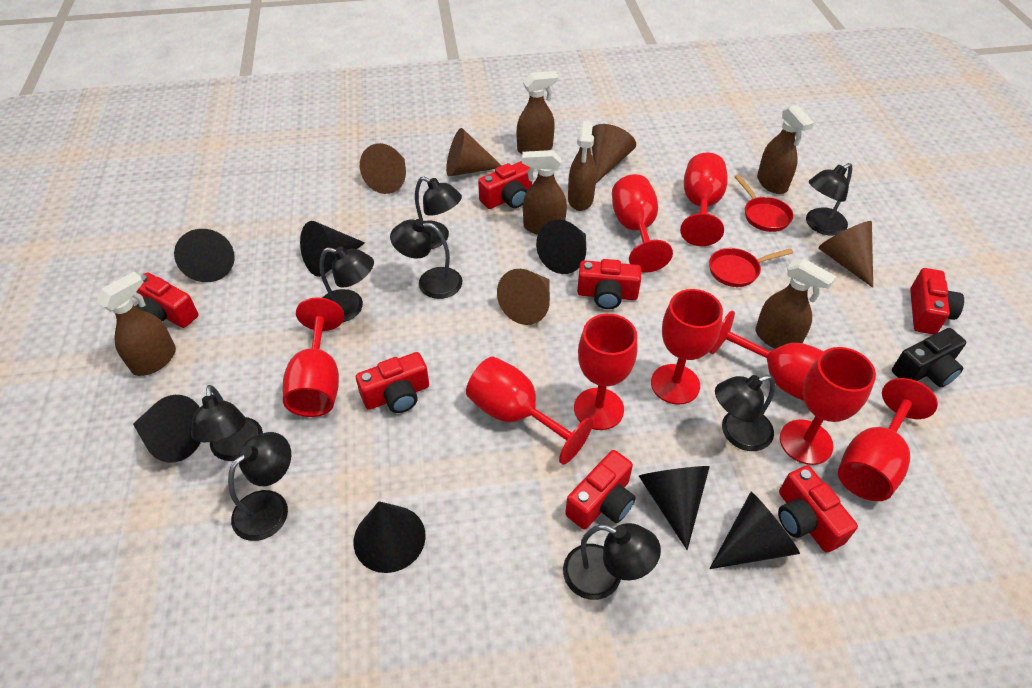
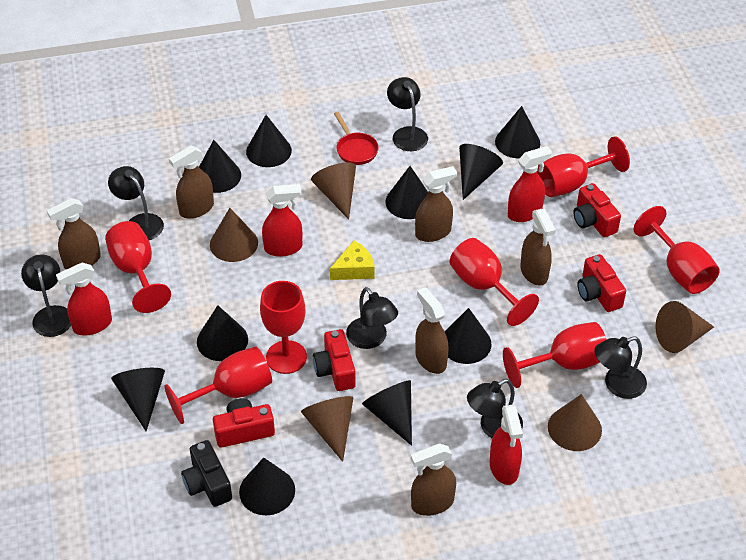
black cone: [133,395,201,463] [174,229,235,282] [300,221,365,277] [354,501,426,573] [536,220,586,274] [639,466,710,550] [709,492,800,569] = 7 -> [111,368,165,432] [197,305,248,361] [199,140,241,193] [239,457,295,515] [246,115,292,167] [362,380,412,446] [385,166,428,219] [445,308,491,364] [459,144,503,200] [495,106,540,158] = 10
black lamp: [191,385,263,461] [228,432,291,541] [319,246,374,322] [390,219,462,299] [415,177,462,249] [563,523,661,600] [715,375,775,451] [806,163,852,236] = 8 -> [21,254,71,337] [108,166,164,240] [346,287,398,349] [387,77,428,151] [467,379,523,438] [594,336,647,399] = 6
red camera: [135,272,198,328] [356,352,429,413] [478,161,532,209] [565,450,636,529] [577,259,641,309] [778,465,858,552] [910,268,964,335] = 7 -> [213,398,275,448] [313,329,356,391] [573,183,621,237] [577,254,626,312] = 4
red goblet: [283,297,344,417] [466,356,593,464] [574,314,637,430] [612,174,673,273] [651,289,723,405] [680,153,728,246] [709,311,823,401] [780,347,876,465] [838,378,938,501] = 9 -> [105,221,171,313] [164,347,272,424] [260,281,307,374] [450,238,539,326] [503,322,607,388] [537,136,630,197] [634,206,720,294] = 7
red pan: [709,248,793,287] [734,174,793,232] = 2 -> [334,112,379,165] = 1
red spray bottle: none = 0 -> [56,263,112,336] [262,184,302,257] [490,405,523,485] [508,146,552,222] = 4
yellow cheese: none = 0 -> [330,240,375,280] = 1

